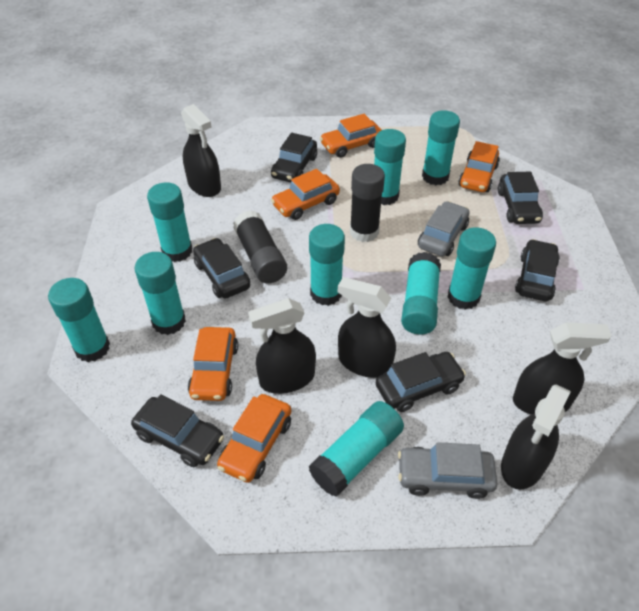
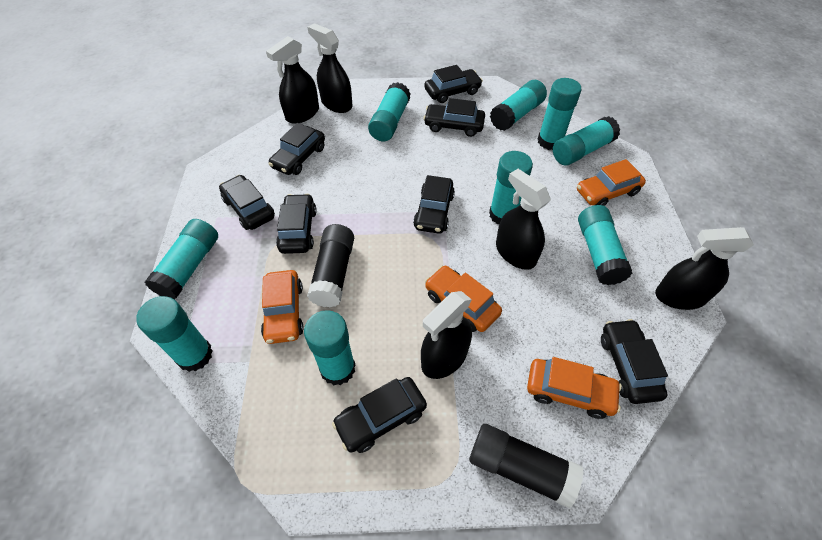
black car: [131,394,224,467] [193,238,250,299] [271,133,317,182] [376,352,466,412] [498,171,543,224] [515,239,560,301] = 6 -> [219,175,275,230] [268,123,325,175] [276,194,317,254] [332,377,427,453] [413,175,455,234] [423,98,485,137] [424,65,483,103] [601,319,668,404] = 8
grey car: [398,442,498,499] [418,201,469,256] = 2 -> none = 0
orange car: [188,327,238,401] [217,394,291,483] [271,169,340,220] [320,114,382,158] [458,141,500,192] = 5 -> [261,270,304,344] [425,266,502,332] [527,357,622,419] [577,159,646,206] = 4

